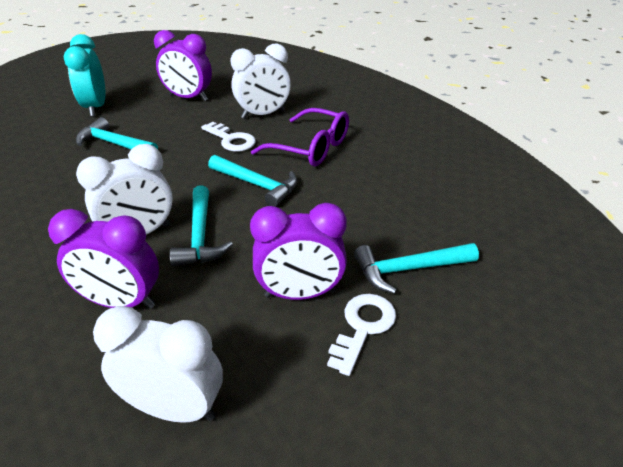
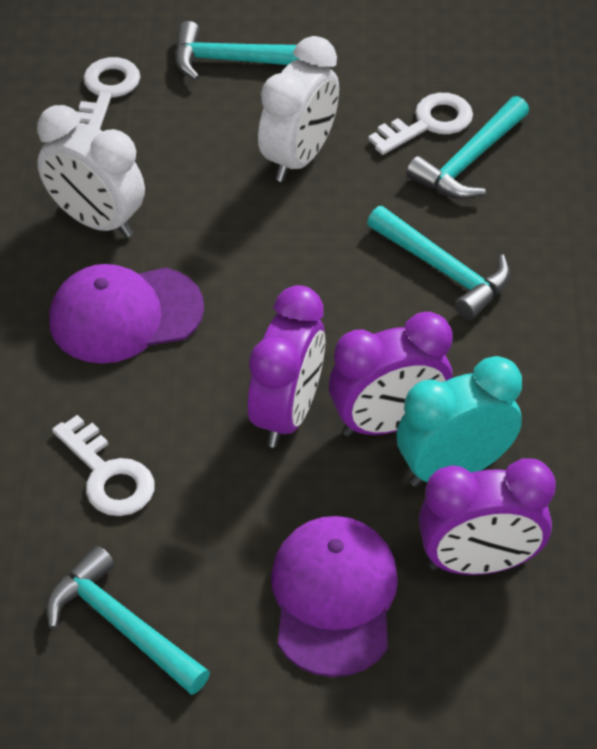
purple cap: none = 0 -> [49,264,204,364] [271,516,398,677] = 2
purple glasses: [251,108,349,166] = 1 -> none = 0
white clock: [76,144,173,235] [93,306,223,423] [230,44,291,119] = 3 -> [37,105,145,238] [258,36,339,182] = 2
white key: [201,122,256,151] [327,294,396,376] = 2 -> [52,415,154,516] [76,57,140,129] [368,93,473,155] = 3

